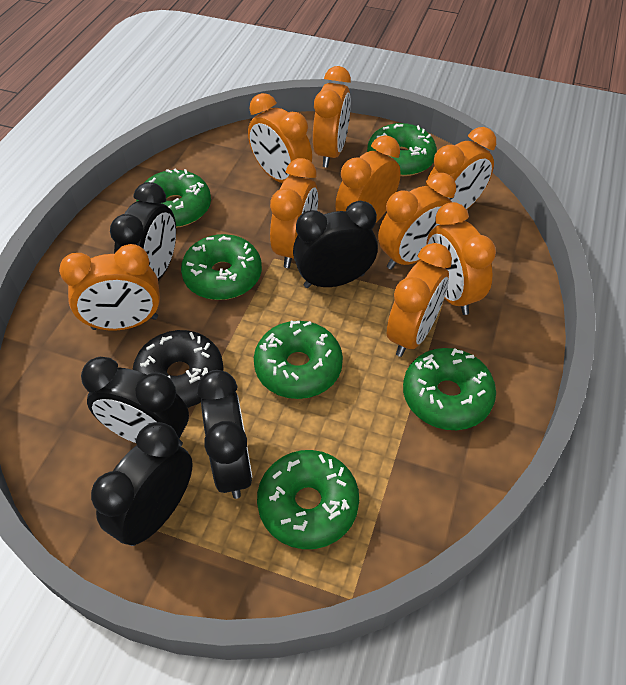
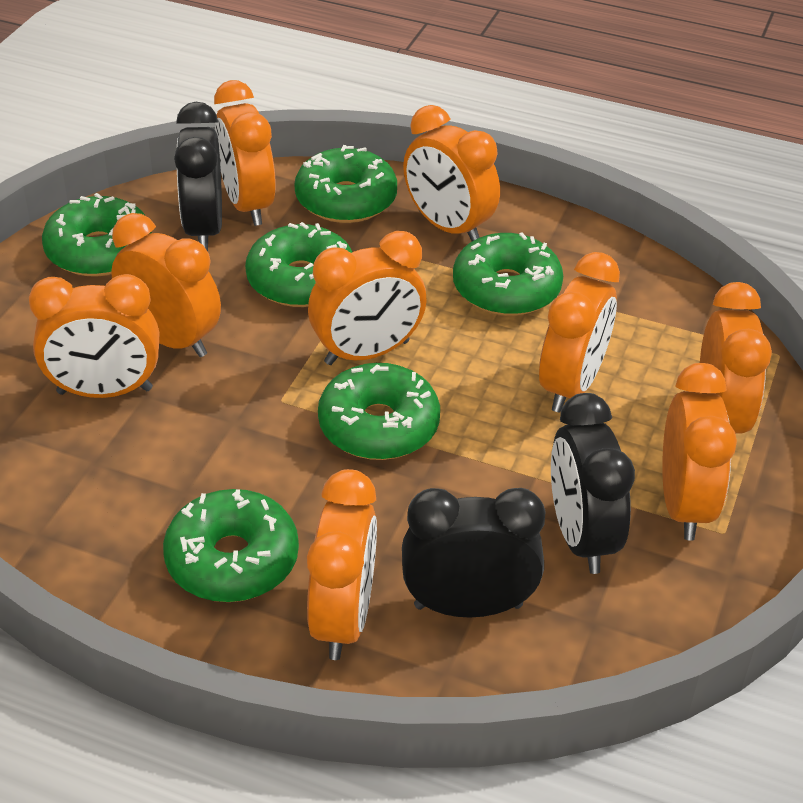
black clock: [81,357,189,446] [91,422,193,546] [110,182,176,281] [197,370,252,499] [293,201,378,288] = 5 -> [174,102,222,251] [402,488,546,618] [551,393,635,574] = 3
black donut: [132,330,224,408] = 1 -> none = 0

